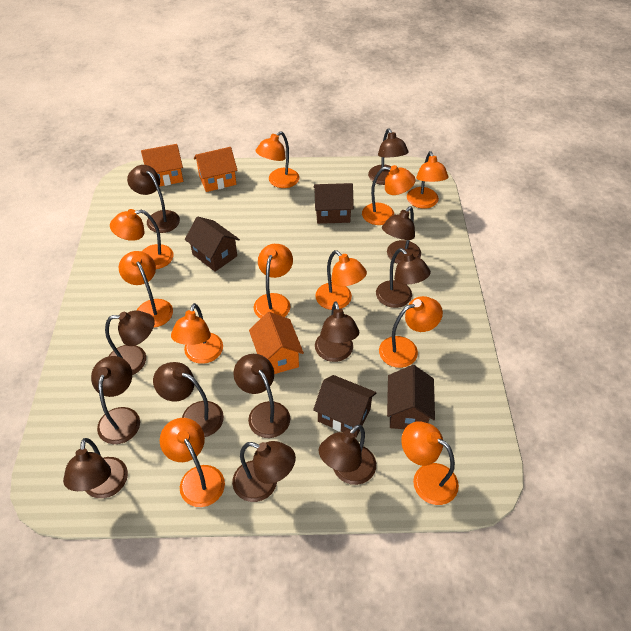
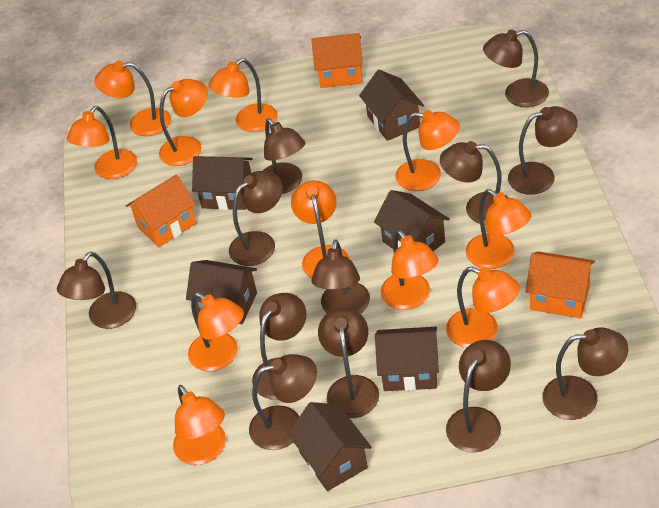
brown house: [185,216,240,272] [313,375,377,438] [314,183,354,224] [387,365,435,429] = 4 -> [186,260,257,324] [192,156,253,210] [288,402,371,491] [359,70,424,141] [374,190,450,251] [375,327,439,391] = 6

